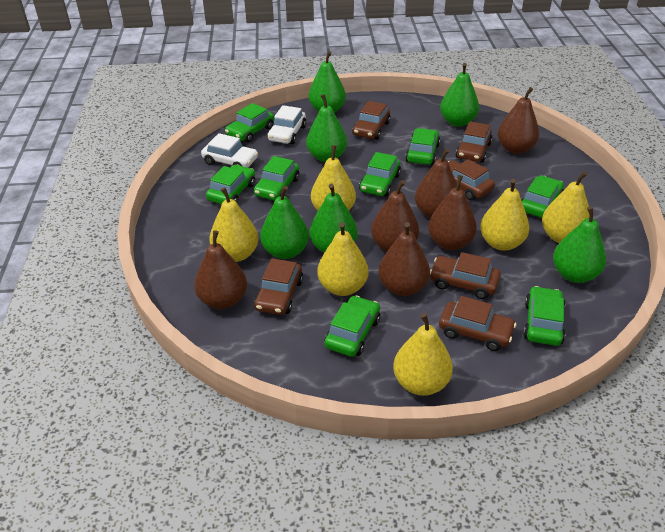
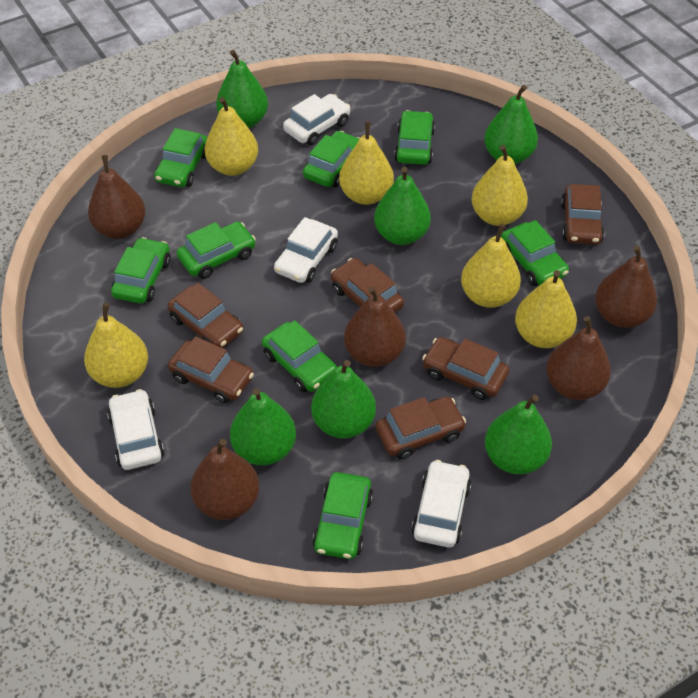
brown pear: [194,231,247,309] [371,180,419,252] [378,222,430,296] [415,148,457,218] [428,175,477,250] [498,87,539,154] = 6 -> [88,155,146,239] [191,439,259,520] [344,286,406,367] [546,316,611,400] [595,245,657,328] = 5
white car: [201,133,258,168] [268,105,306,144] = 2 -> [107,389,164,470] [274,217,338,283] [283,94,350,145] [411,460,471,548] = 4

